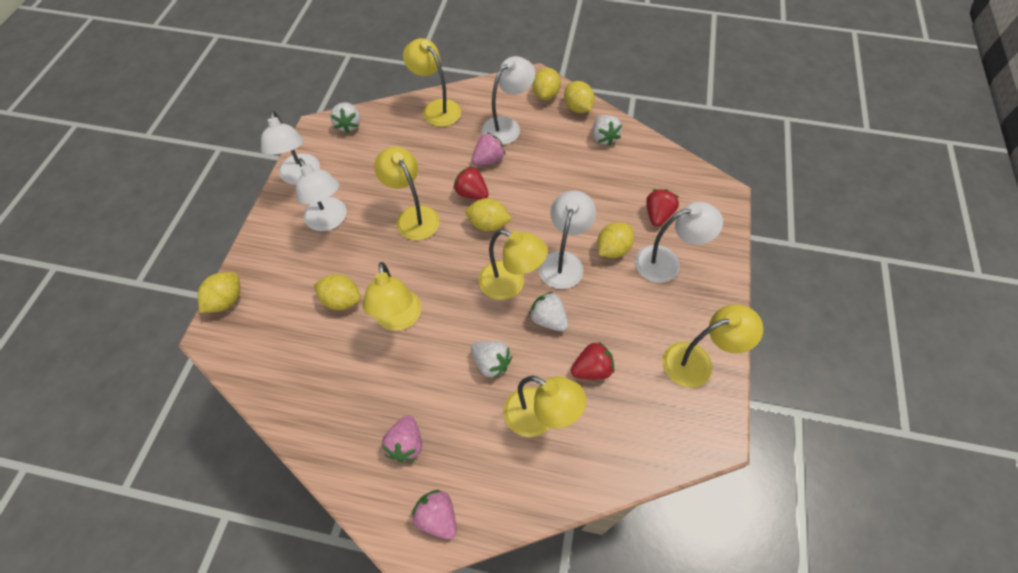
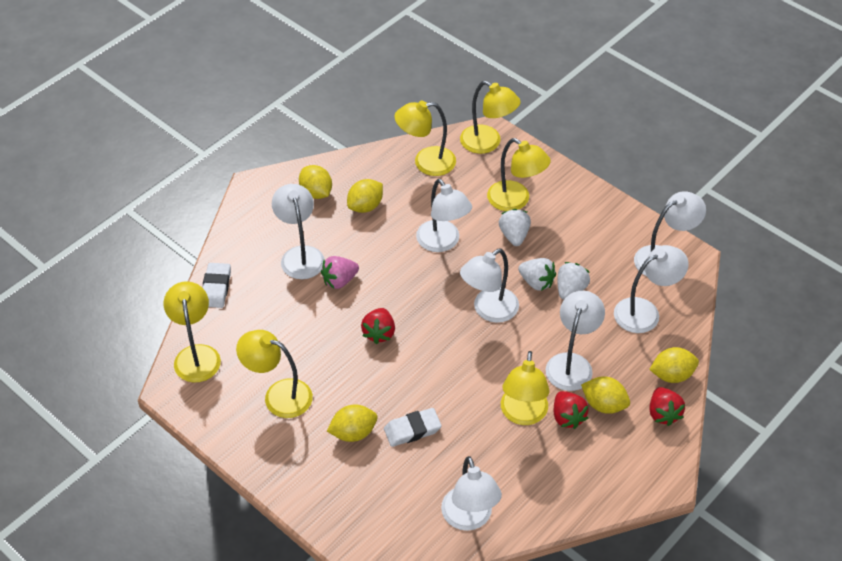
pink strawberry: [382,415,422,462] [412,490,457,540] [472,133,506,166] = 3 -> [321,256,359,289] = 1
white eraser: none = 0 -> [203,263,231,308] [384,408,442,447] = 2
white lamp: [261,110,320,185] [296,158,347,231] [481,56,535,145] [538,190,596,289] [635,202,723,283] = 5 -> [272,184,325,279] [416,179,472,252] [441,456,502,531] [460,248,519,323] [545,291,605,391] [614,245,689,333] [634,191,706,276] = 7
white strawberry: [330,102,360,133] [471,341,512,379] [529,291,568,331] [593,115,622,146] = 4 -> [499,209,531,246] [518,258,556,291] [558,262,590,300] = 3
yellow lemon: [197,272,240,313] [314,274,361,310] [465,198,512,231] [532,68,561,100] [564,81,595,113] [597,222,634,258] = 6 -> [299,165,332,199] [327,404,378,442] [347,179,383,213] [581,376,630,414] [649,347,699,383] = 5

